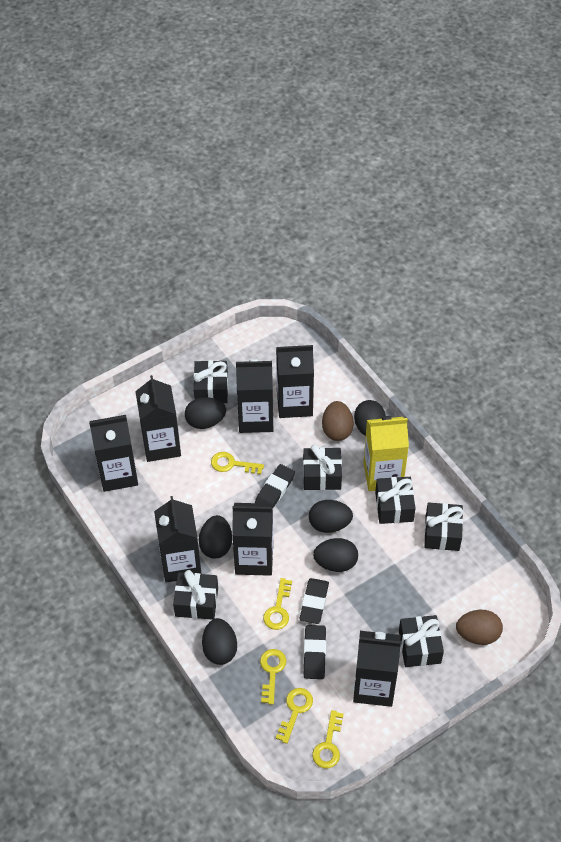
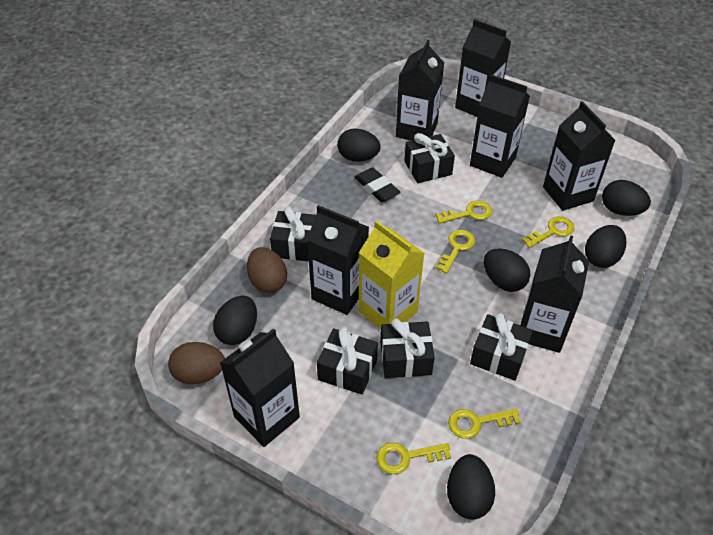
black eraser: [255,464,295,508] [299,578,329,624] [303,625,326,679] = 3 -> [354,167,401,202] = 1
black gift: [173,570,218,620] [194,360,228,403] [303,444,342,490] [375,477,416,524] [399,615,444,667] [424,503,463,551] = 6 -> [270,206,316,262] [317,327,378,394] [380,318,435,378] [404,133,455,183] [470,313,533,381] = 5

